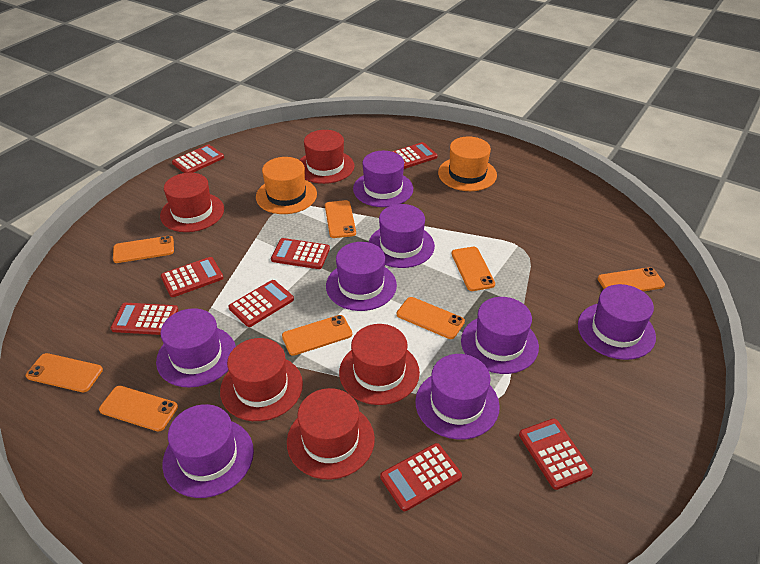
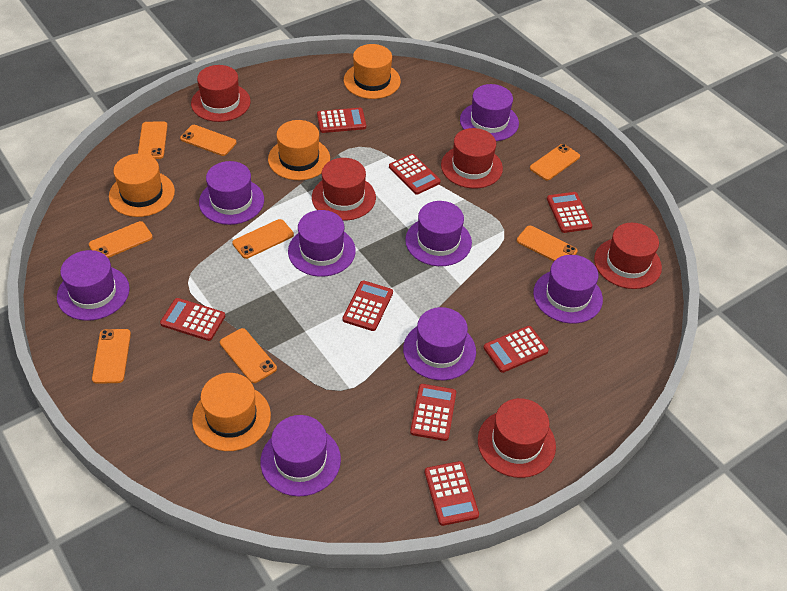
orange hat: [256,157,317,214] [438,137,497,191] = 2 -> [109,154,175,217] [192,373,271,451] [268,120,330,180] [344,44,401,99] = 4

